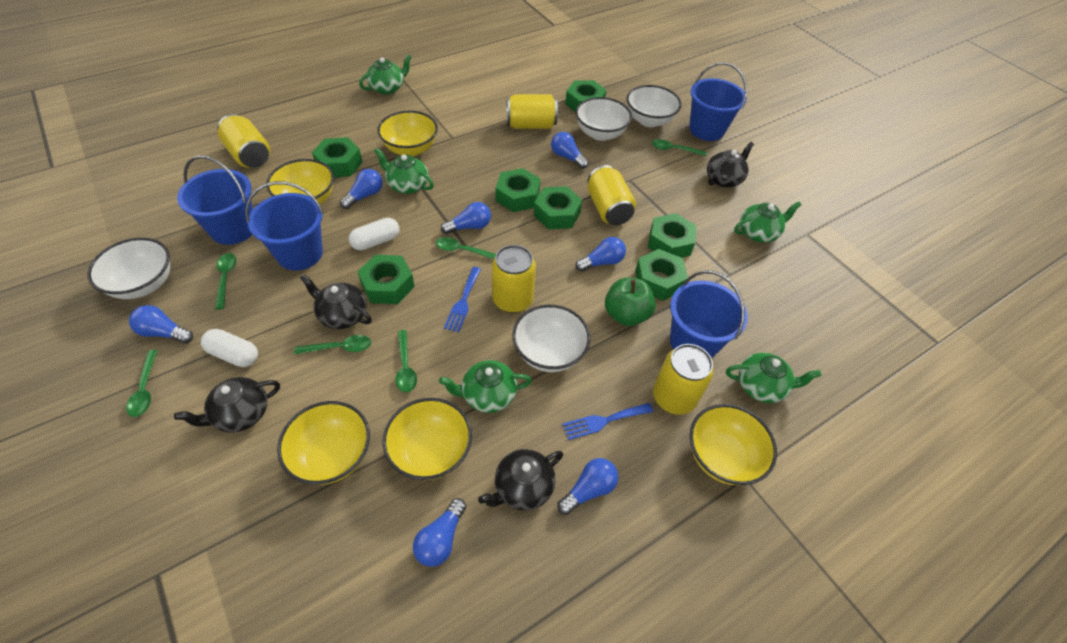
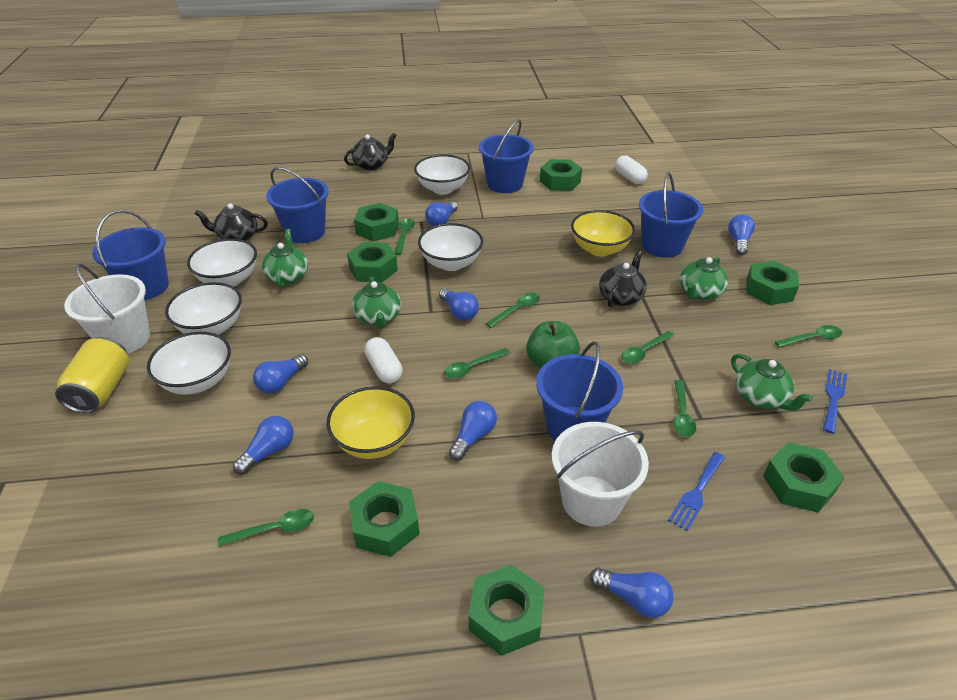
black teapot: [174,377,280,432] [300,274,372,329] [478,449,563,511] [707,142,754,187] = 4 -> [195,203,268,241] [344,133,397,170] [599,250,647,307] = 3
blue bucket: [177,155,253,245] [245,181,324,271] [670,270,748,358] [689,62,747,141] = 4 -> [92,210,169,300] [266,167,329,243] [479,119,534,193] [536,341,623,441] [639,172,703,258] = 5
green spoon: [126,350,158,417] [215,253,237,309] [294,335,371,354] [395,330,417,392] [436,237,496,259] [652,139,706,156] = 6 -> [218,509,314,547] [394,218,415,255] [444,348,510,379] [485,293,540,328] [621,331,675,364] [673,380,696,437] [775,325,842,347] = 7
green teapot: [359,54,412,95] [374,148,434,194] [439,360,532,413] [726,353,821,403] [734,201,801,243] = 5 -> [262,229,308,288] [352,277,401,329] [680,257,728,300] [731,354,813,411] = 4
white bowl: [87,238,170,299] [512,305,590,372] [576,97,632,141] [627,85,682,127] = 4 -> [147,332,231,395] [165,282,242,335] [187,238,257,287] [414,155,470,194] [418,223,483,271] = 5
white bucket: none = 0 -> [64,263,150,354] [552,422,649,527] = 2
yellow bowl: [266,159,334,205] [277,401,370,485] [377,111,438,156] [382,398,472,480] [690,404,777,485] = 5 -> [327,386,415,459] [571,210,635,256] = 2
yellow can: [217,114,270,168] [492,245,536,313] [507,94,558,129] [588,165,636,225] [653,344,714,415] = 5 -> [55,337,129,414] = 1

